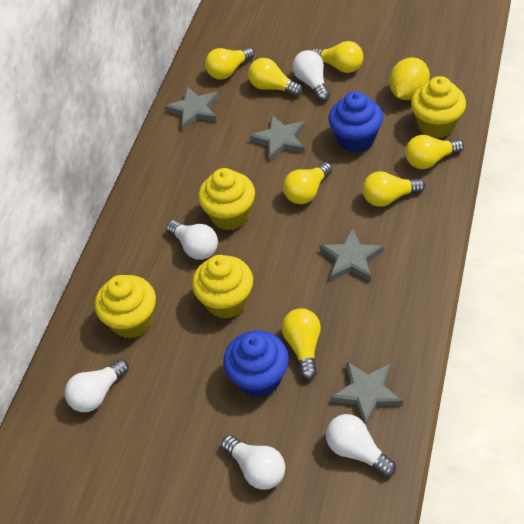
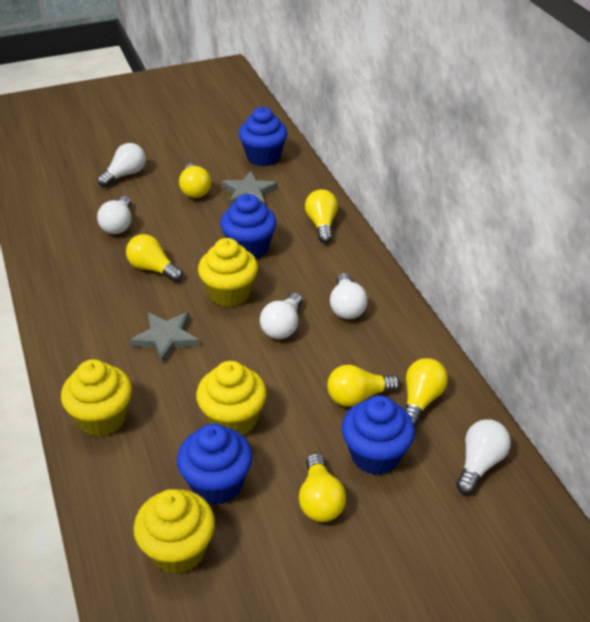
blue cupcake: [223,330,289,398] [328,91,383,153] = 2 -> [177,423,253,505] [220,194,277,259] [238,107,288,166] [342,395,415,475] = 4
grey star: [165,87,219,130] [250,115,305,161] [319,228,384,281] [330,362,403,425] = 4 -> [130,312,199,364] [222,171,278,206] = 2
yellow lemon: [389,57,430,100] = 1 -> none = 0
yellow light bulb: [205,47,254,79] [248,58,303,97] [282,308,321,380] [283,162,332,204] [311,41,363,73] [363,171,425,207] [405,135,464,169] = 7 -> [126,234,183,282] [179,163,211,198] [299,453,346,522] [305,189,338,243] [327,365,400,406] [405,358,448,427] = 6

